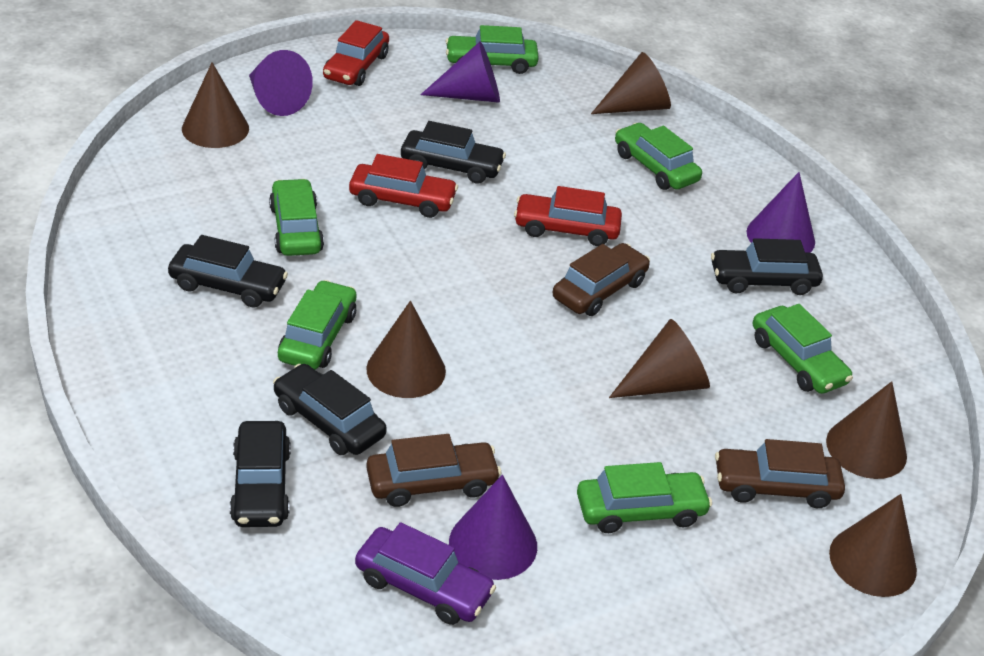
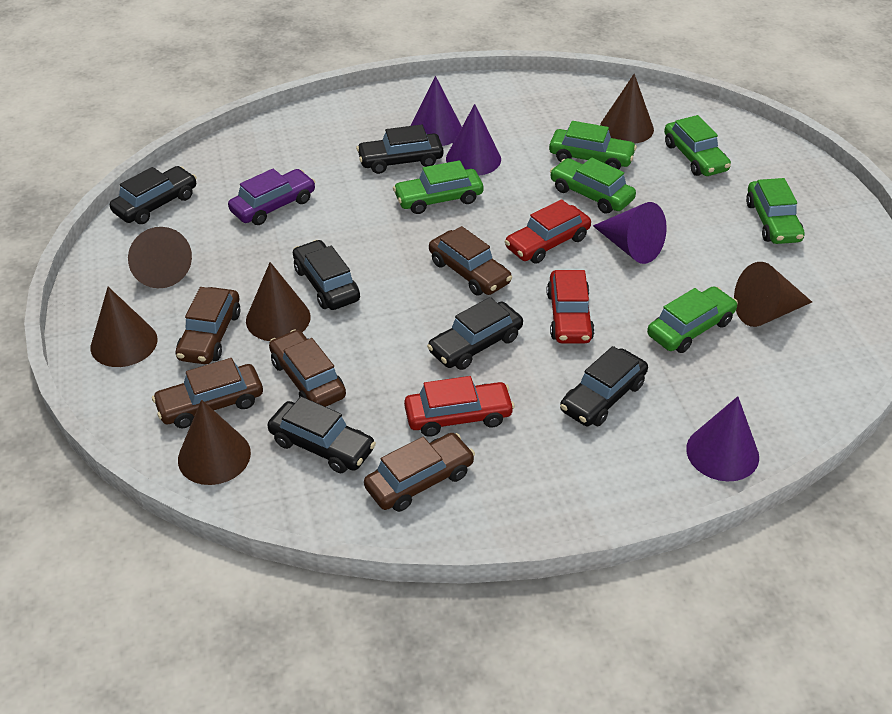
black car: [168,235,288,308] [230,421,291,527] [273,364,387,455] [401,121,506,184] [711,238,823,295] = 5 -> [110,166,197,224] [267,396,376,473] [293,240,360,310] [356,125,444,174] [427,297,523,370] [560,346,648,426] = 6
brown car: [366,434,502,507] [553,243,650,316] [715,439,845,508] = 3 -> [152,358,263,429] [175,287,241,364] [269,329,346,407] [364,433,475,512] [429,226,512,296] = 5

